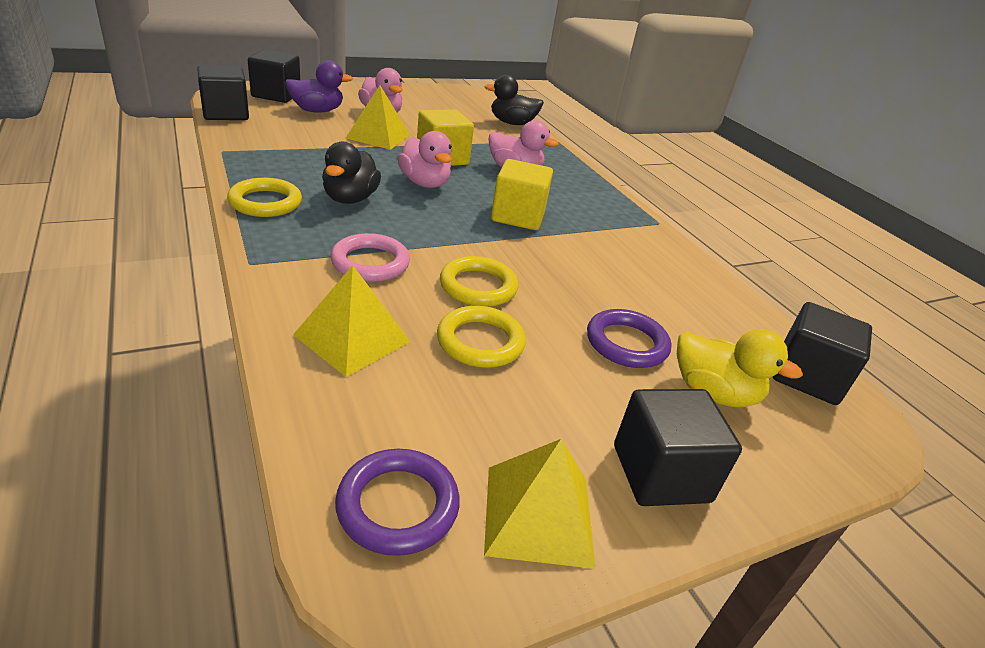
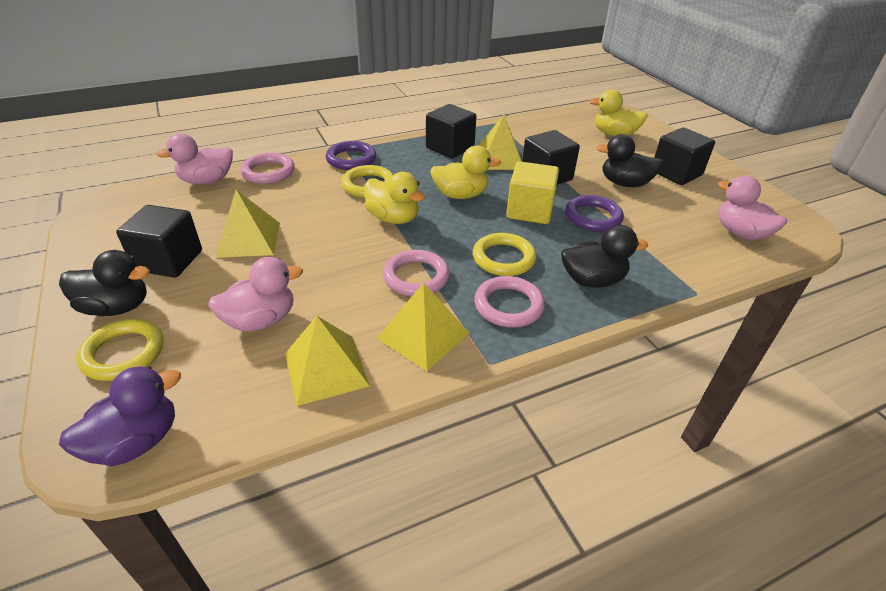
black duck: [322,142,381,204] [484,74,544,125] = 2 -> [59,250,150,316] [561,225,648,288] [596,134,663,187] = 3
pink ring: [330,233,410,282] = 1 -> [240,153,295,184] [383,250,450,296] [474,276,545,327] = 3
yellow cube: [417,109,474,166] [491,159,553,230] = 2 -> [506,161,559,224] = 1
yellow duck: [677,329,803,407] = 1 -> [364,172,425,224] [430,145,501,199] [590,89,648,136] = 3
yellow pyramid: [293,265,410,377] [346,85,410,150] [484,439,595,569] = 3 -> [215,190,280,258] [285,316,370,406] [377,283,469,371] [478,115,522,170] = 4

